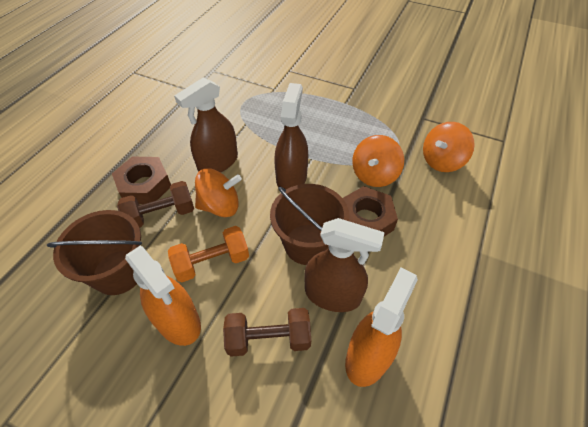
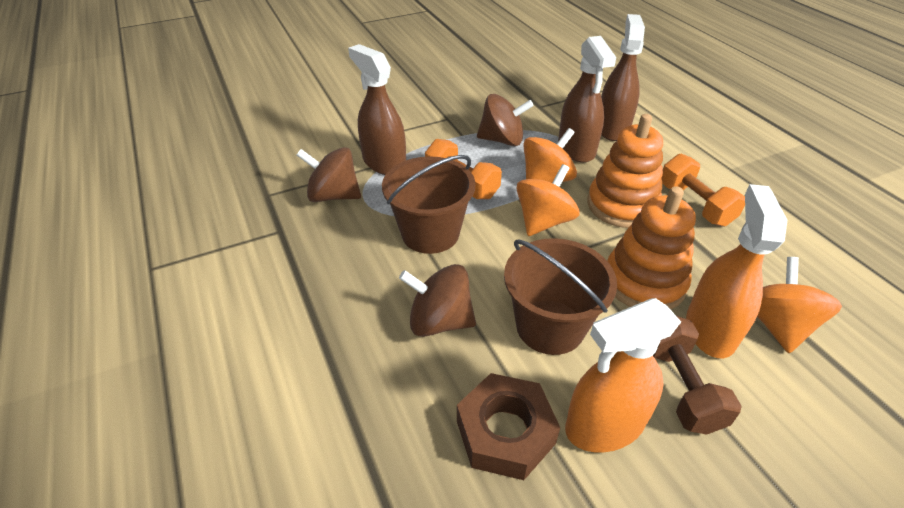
brown dumbbell: [117,181,194,228] [223,308,311,357] = 2 -> [653,316,742,435] = 1
brown nut: [112,157,171,204] [343,186,398,236] = 2 -> [457,373,560,480] = 1
brown spinning top: none = 0 -> [297,147,361,202] [399,264,476,337] [477,94,534,146] = 3
orange dumbbell: [168,226,249,282] = 1 -> [425,139,502,199] [661,154,745,226] = 2
orange stacking toy: none = 0 -> [587,114,663,228] [607,186,696,310] = 2

